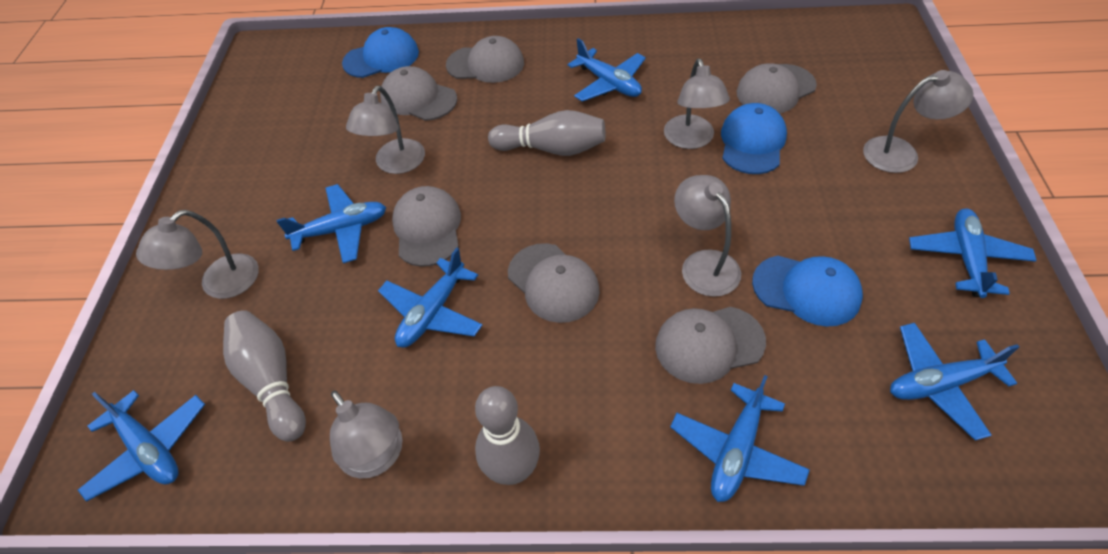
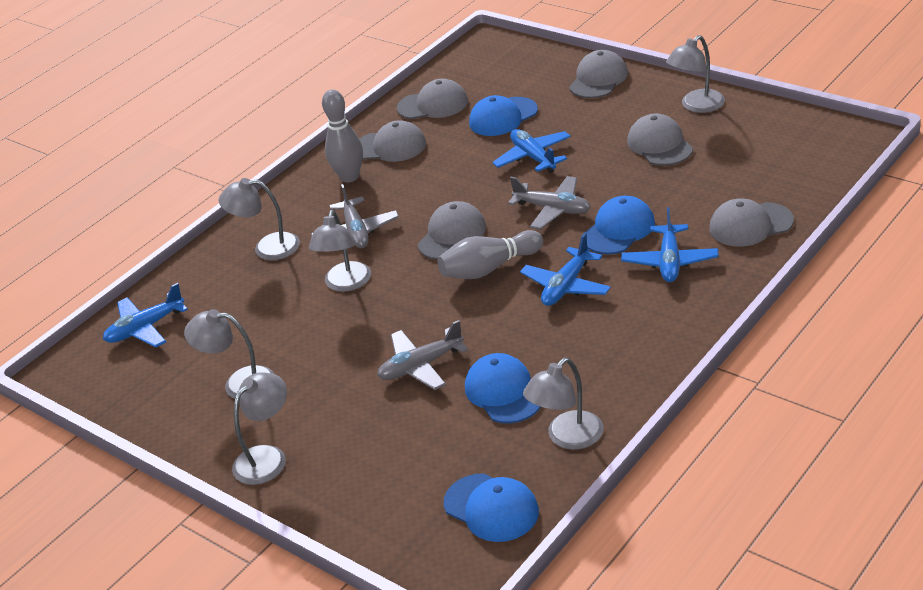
blue cap: [342,27,419,78] [721,103,787,174] [752,256,863,327] = 3 -> [444,473,539,542] [465,353,540,423] [469,95,538,136] [582,196,655,254] = 4
blue plane: [78,390,205,501] [276,184,386,263] [378,247,482,347] [568,38,646,102] [670,375,810,502] [890,323,1019,441] [909,208,1037,298] = 7 -> [103,283,188,347] [492,129,571,173] [520,233,611,306] [621,207,719,282] = 4
grey bowling pin: [223,310,306,442] [475,386,540,485] [488,110,605,156] = 3 -> [322,90,363,183] [437,230,543,279] = 2
grey plane: none = 0 -> [311,184,399,248] [377,320,468,390] [508,176,591,230] = 3

